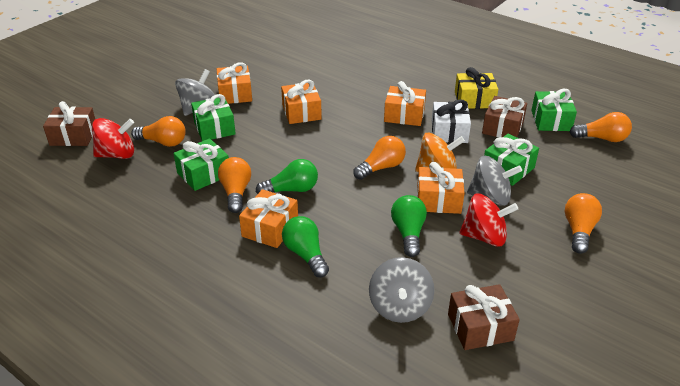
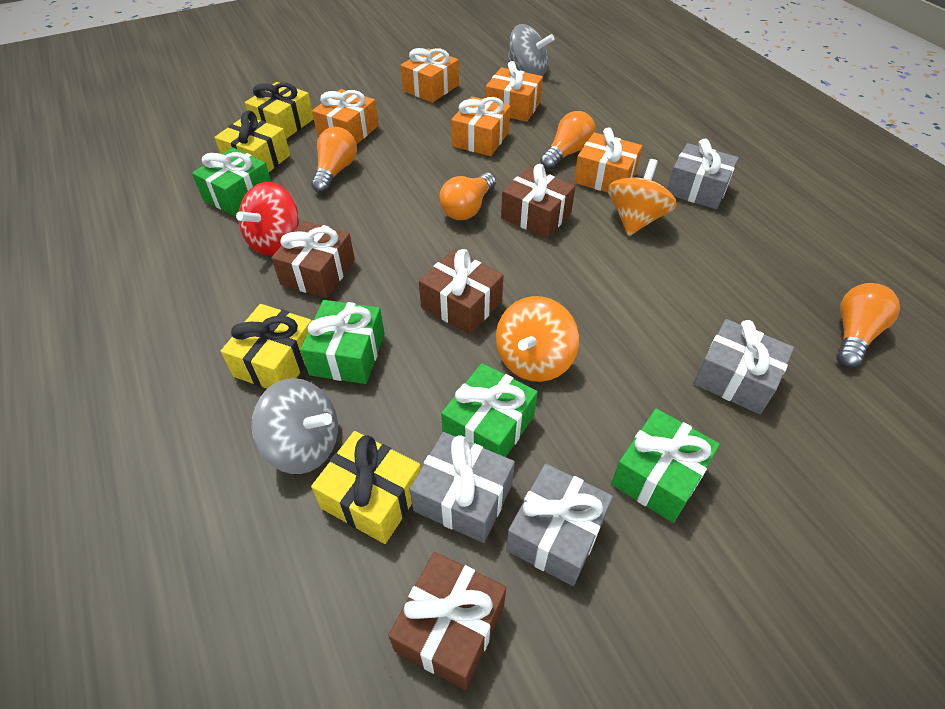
brown gift: [43,101,95,146] [448,284,520,350] [482,96,527,138] = 3 -> [271,221,355,298] [388,552,506,690] [419,249,503,334] [501,164,575,238] = 4
green light bulb: [256,159,318,194] [282,216,329,277] [391,195,427,257] = 3 -> none = 0
grey gift: none = 0 -> [410,432,515,543] [506,463,613,586] [667,139,739,209] [693,319,794,414] = 4
grey spinning top: [175,69,215,116] [369,257,434,323] [467,156,522,206] = 3 -> [252,378,338,474] [507,24,554,76] = 2
orange light bulb: [131,116,186,147] [218,157,251,213] [353,136,406,180] [565,193,602,254] [570,112,632,142] = 5 -> [311,127,357,193] [439,172,496,220] [540,111,596,170] [836,283,900,368] = 4
orange spinning top: [415,133,465,172] = 1 -> [496,296,579,382] [608,159,677,236] = 2
red spinning top: [92,118,134,159] [460,194,518,247] = 2 -> [236,182,299,255] = 1
white gift: [432,99,471,143] = 1 -> none = 0
yellow gift: [455,67,498,109] = 1 -> [214,110,290,172] [221,304,312,389] [245,82,314,139] [311,431,421,544] = 4

